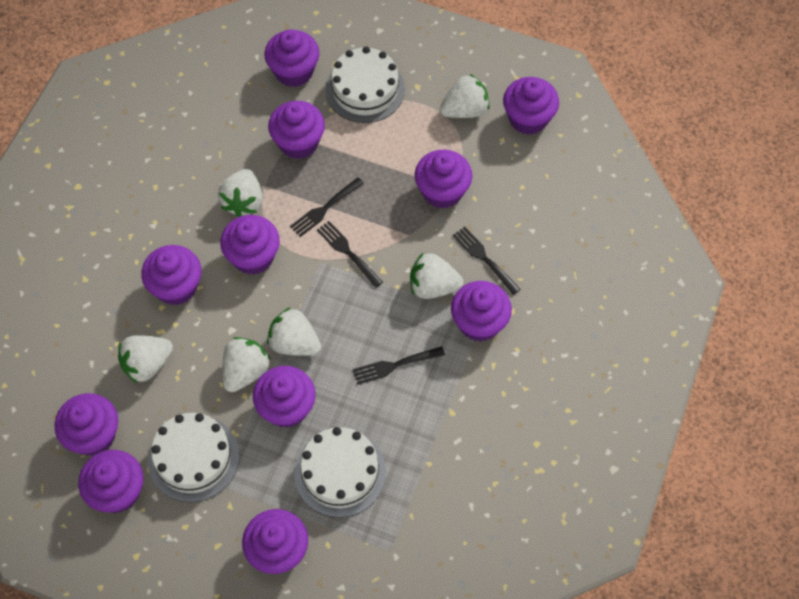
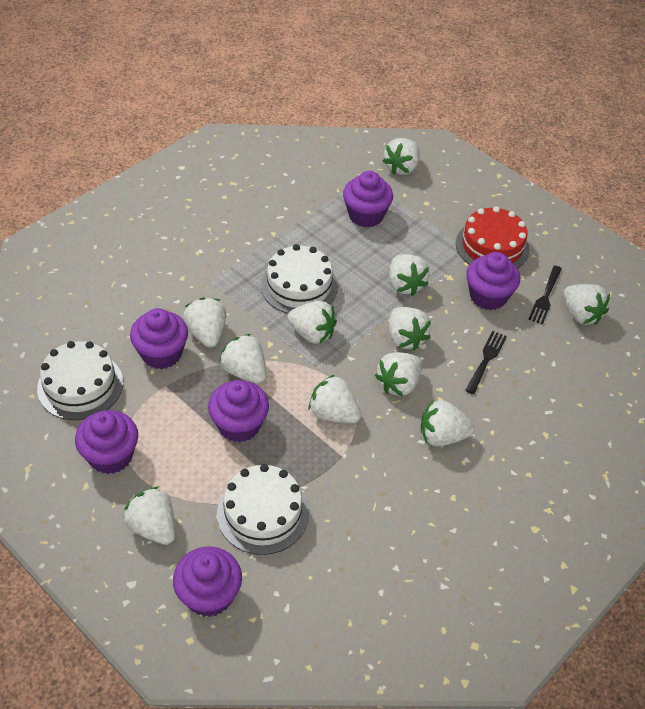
black fork: [290,177,364,237] [317,221,383,288] [353,346,445,385] [453,226,520,295] = 4 -> [465,331,507,394] [528,266,562,325] = 2
purple cupcake: [54,393,118,456] [78,450,143,513] [141,245,201,305] [220,215,280,275] [242,509,308,574] [253,366,316,428] [264,29,320,87] [268,101,325,159] [415,150,472,209] [451,281,512,342] [503,77,559,135] = 11 -> [75,410,138,474] [130,308,188,369] [173,546,242,617] [208,380,269,442] [343,171,393,227] [466,252,520,310] = 6
red cake: none = 0 -> [456,206,529,269] = 1
white strawberry: [118,335,173,383] [218,169,263,217] [222,337,271,392] [267,307,321,356] [410,253,463,299] [440,74,490,118] = 6 -> [123,487,176,545] [183,298,226,348] [219,334,266,384] [287,301,337,344] [309,375,361,424] [375,352,422,396] [383,138,420,175] [389,254,429,296] [389,307,431,351] [421,399,475,447] [564,284,610,325] = 11

